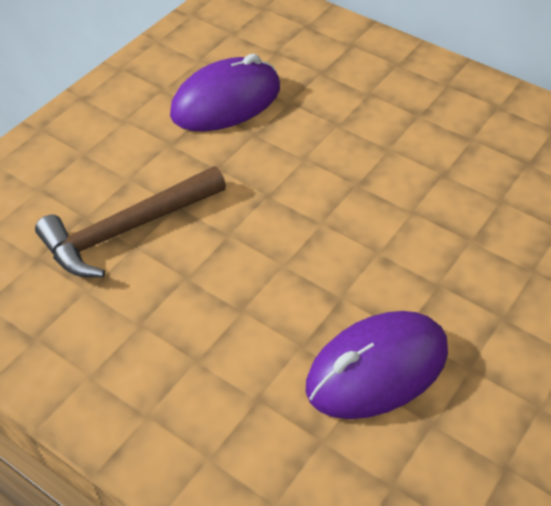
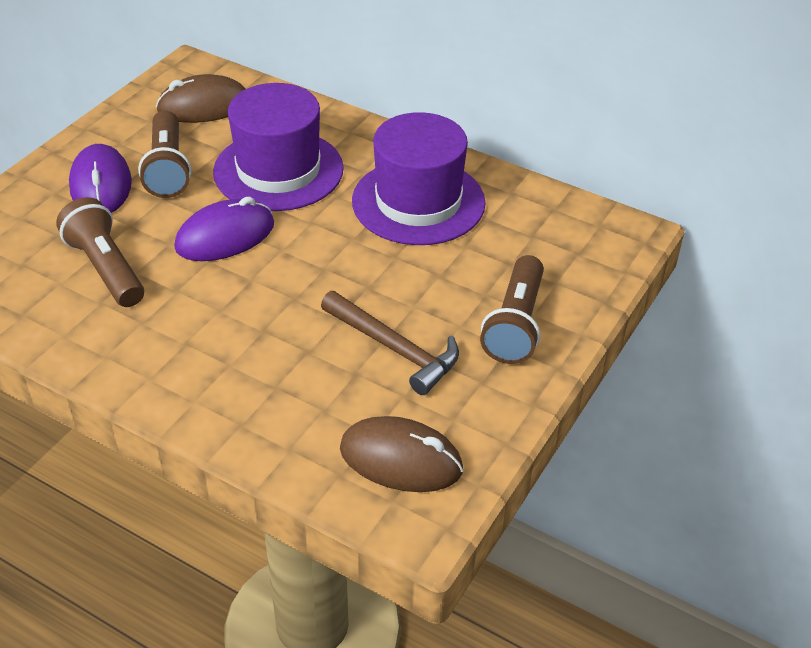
brown flashlight: none = 0 -> [56,197,144,307] [138,111,191,198] [480,255,544,364] = 3
brown mouse: none = 0 -> [156,74,245,123] [340,416,463,492] = 2
purple hat: none = 0 -> [213,83,344,211] [352,112,485,245] = 2

